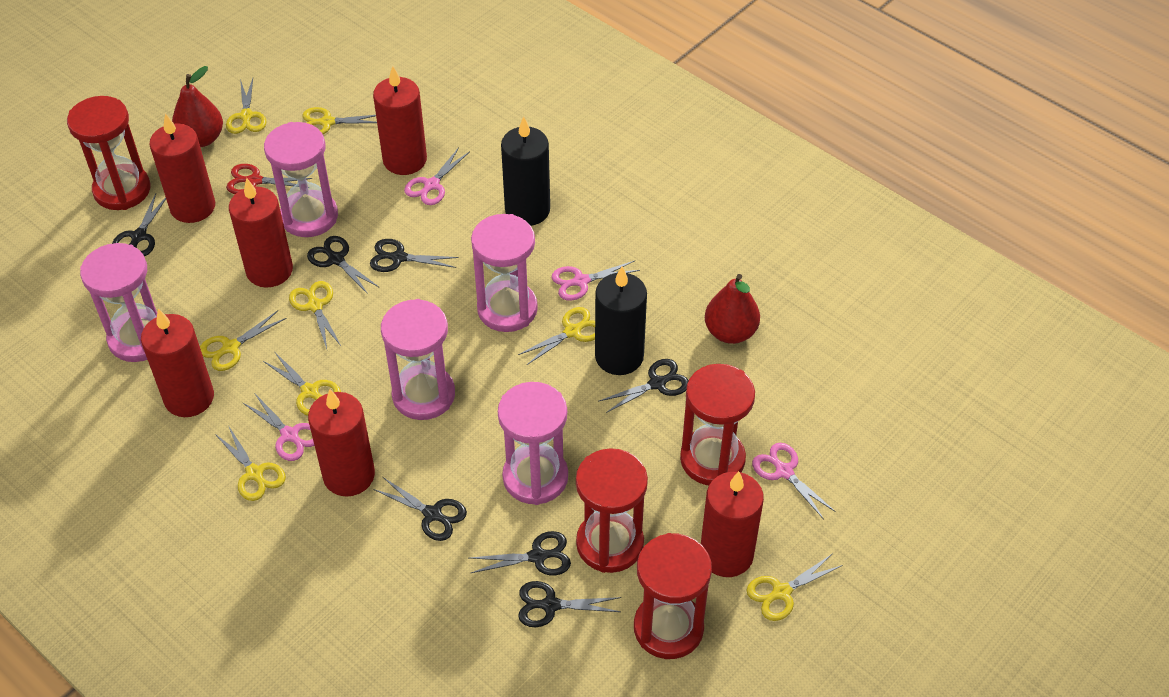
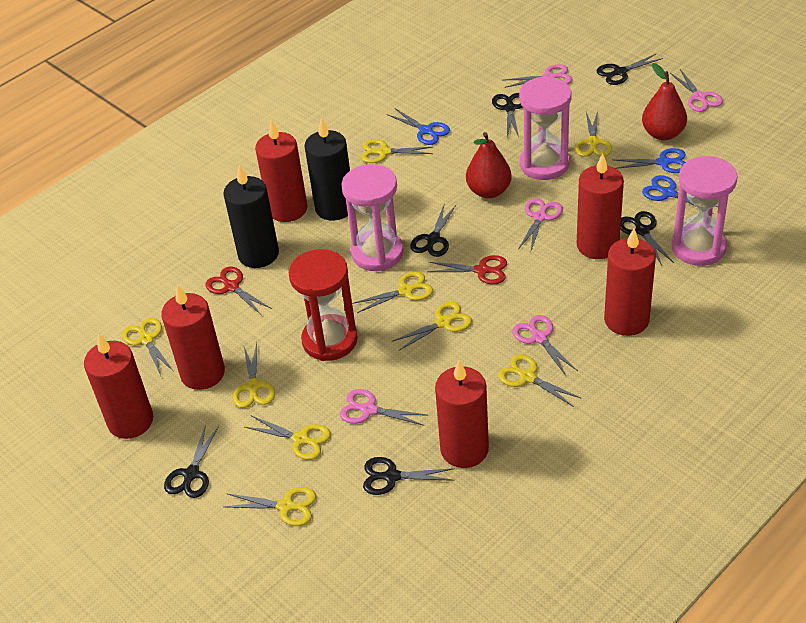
black scissors: [112,194,166,256] [307,236,380,294] [370,239,459,272] [373,477,467,541] [470,531,571,576] [518,581,621,627] [598,359,689,413] = 7 -> [164,424,219,498] [363,457,455,495] [410,203,456,257] [492,93,523,137] [597,54,663,85] [620,211,674,265] = 6
blue scissors: none = 0 -> [387,108,450,145] [614,148,686,173] [642,175,718,214] = 3
pink hourglass: [80,243,157,362] [264,122,338,237] [381,299,455,420] [471,214,538,332] [498,382,568,505] = 5 -> [342,164,404,271] [519,76,572,180] [671,156,738,266] = 3
pink scissors: [242,393,315,461] [404,147,470,205] [551,261,640,301] [752,443,836,520] = 4 -> [340,389,427,426] [504,64,572,88] [512,315,578,376] [518,198,563,251] [670,69,723,112] = 5
red hourglass: [67,96,150,210] [576,448,648,573] [634,533,712,659] [680,364,755,485] = 4 -> [289,249,358,361] = 1
red scissors: [226,164,312,194] = 1 -> [205,267,272,315] [428,255,507,284] = 2
yellow scissors: [200,310,287,371] [215,427,286,501] [226,78,267,134] [263,352,341,416] [289,281,342,349] [303,107,377,134] [518,307,595,365] [747,554,843,621] = 8 -> [122,317,174,376] [224,487,316,526] [233,343,275,408] [245,416,331,460] [352,271,433,313] [361,139,433,163] [392,302,472,351] [498,354,582,407] [575,111,612,157] = 9

